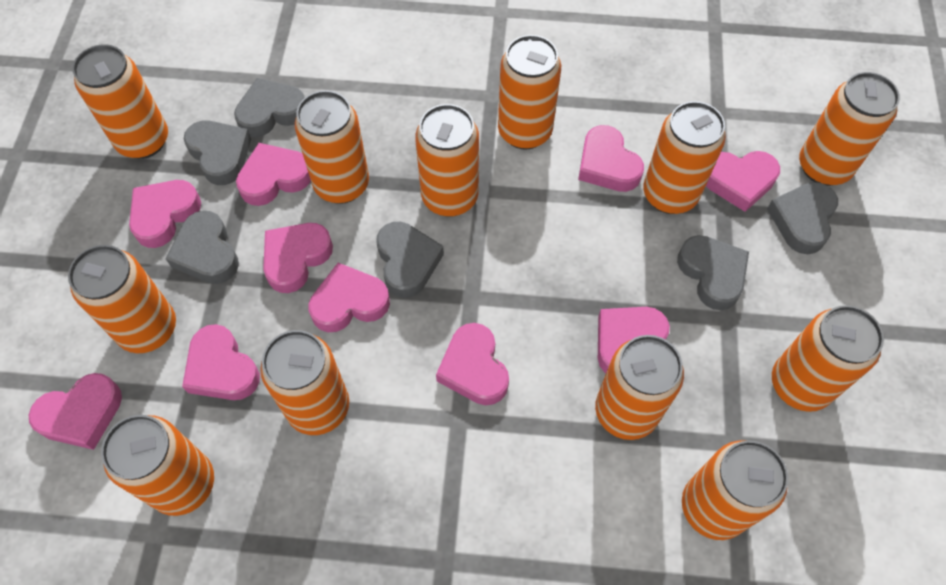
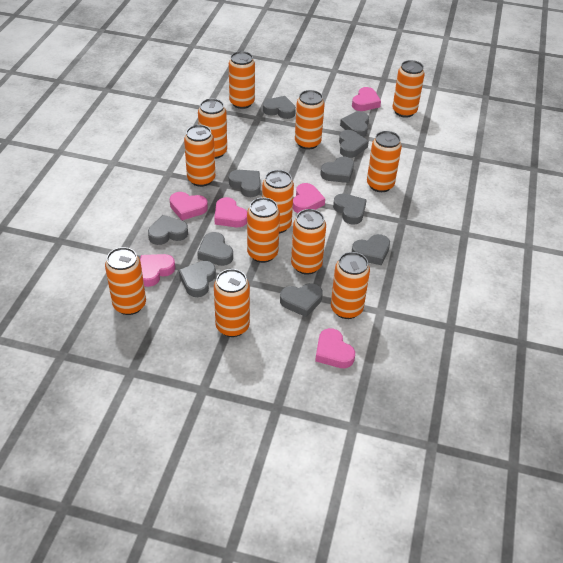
grey heart: [166,210,239,284] [184,120,251,185] [234,78,305,137] [376,222,444,298] [677,235,749,310] [767,182,838,254] = 6 -> [148,215,188,245] [179,261,216,297] [197,232,233,266] [229,170,261,197] [263,96,296,119] [280,283,323,317] [320,157,354,183] [333,193,367,225] [339,130,369,158] [340,111,369,137] [352,234,390,265] = 11
pink heart: [29,373,122,450] [129,180,201,248] [182,324,260,400] [236,143,311,206] [263,223,333,293] [308,263,390,332] [436,323,509,405] [578,125,644,192] [598,307,670,373] [706,151,780,212] = 10 -> [140,254,175,287] [170,192,208,220] [214,197,247,227] [293,183,325,213] [315,328,355,368] [352,87,381,111] = 6

